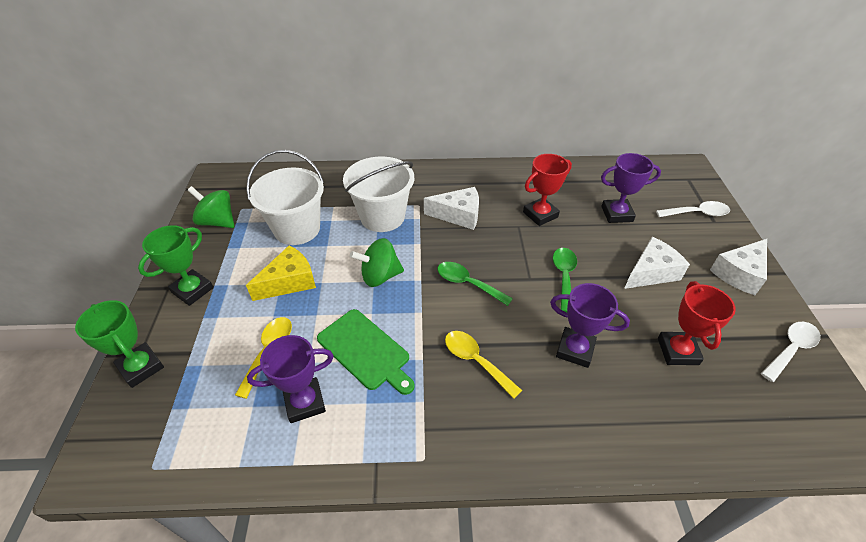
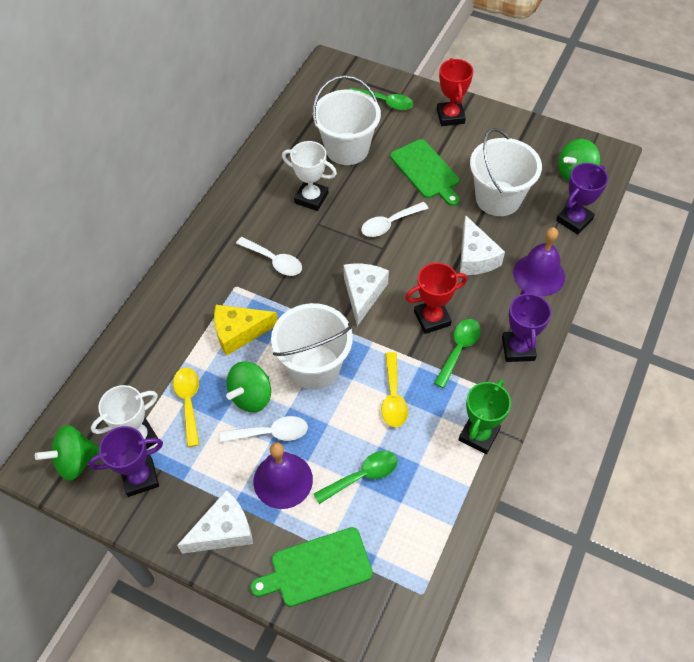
green cutting board: [317,309,415,395] = 1 -> [250,527,373,607] [390,139,460,206] = 2
green spinning top: [188,186,234,228] [350,238,404,287] = 2 -> [35,425,99,481] [226,361,271,412] [558,139,600,182] = 3
green spoon: [438,262,513,306] [553,248,577,312] = 2 -> [314,451,398,504] [349,88,413,110] [434,319,481,388] = 3
green trophy: [75,300,164,388] [138,225,214,306] = 2 -> [459,379,511,454] = 1
purple bell: none = 0 -> [254,442,313,509] [513,227,565,296] = 2
white bucket: [246,150,324,245] [343,156,414,232] = 2 -> [271,303,353,390] [313,75,381,165] [470,128,542,216] = 3
white spoon: [656,201,730,217] [761,322,821,382] = 2 -> [220,416,308,443] [236,237,302,276] [361,202,429,237] = 3
white trophy: none = 0 -> [91,385,158,449] [282,141,337,211] = 2

